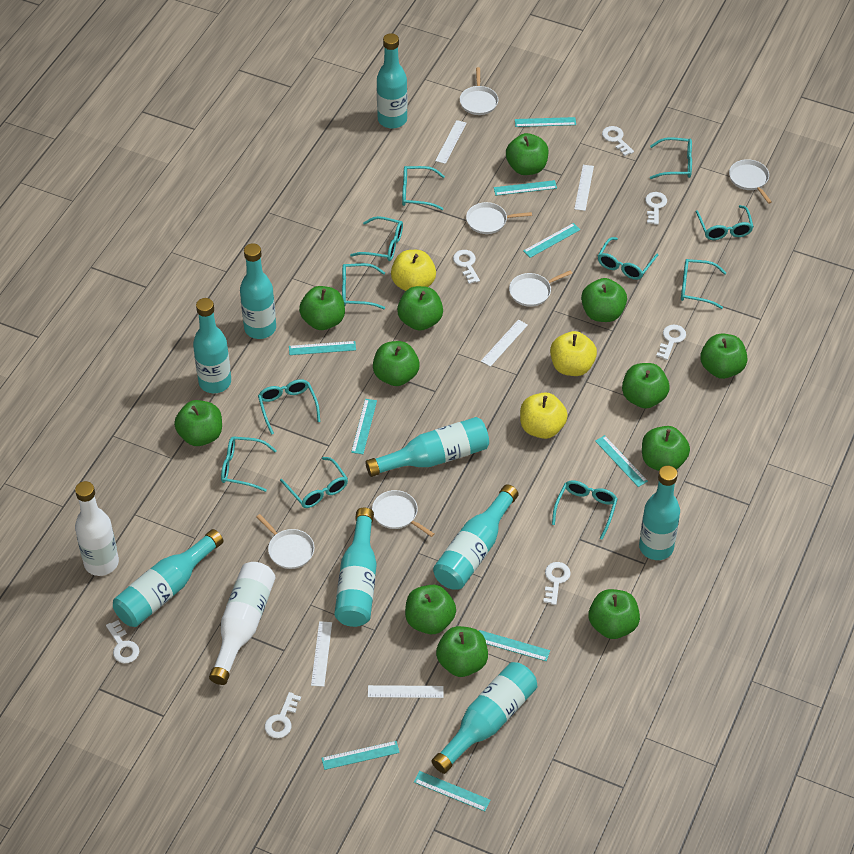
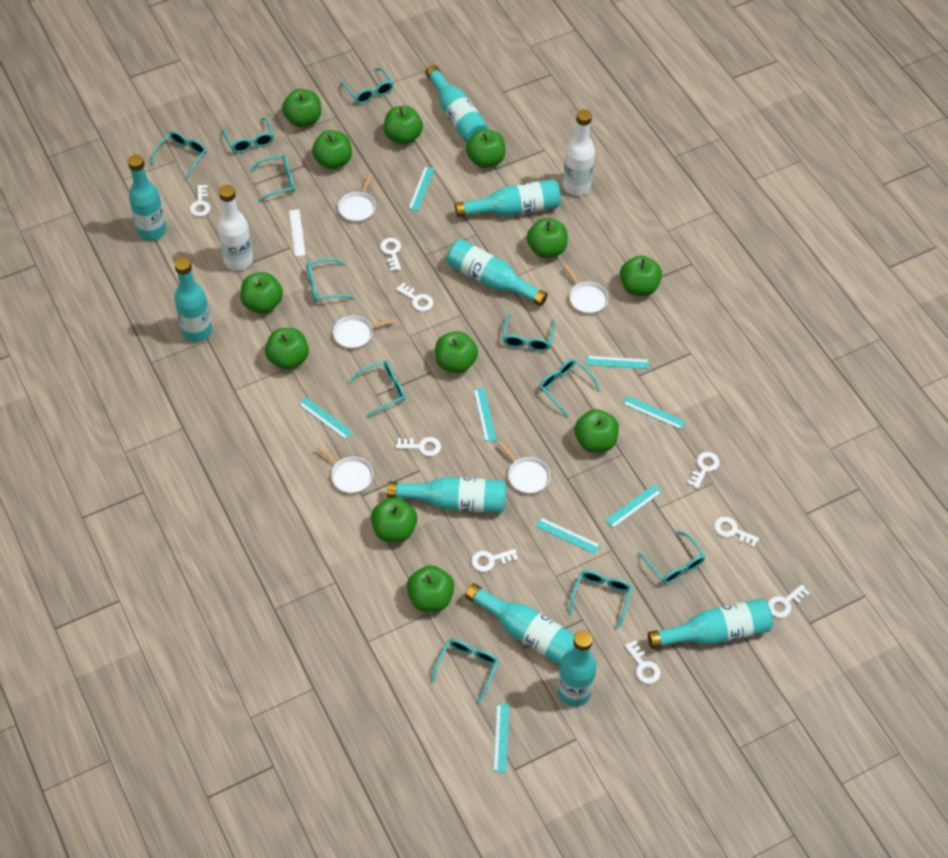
turquoise ruler: [289,341,356,355] [321,741,400,770] [351,399,377,454] [414,771,490,811] [479,630,550,661] [494,180,557,196] [515,117,576,127] [523,223,580,258] [595,435,648,487] = 9 -> [299,397,353,439] [408,166,435,211] [474,388,497,442] [493,704,510,773] [535,517,600,554] [587,356,649,369] [605,485,662,528] [623,396,685,429] = 8
white key: [106,620,139,663] [265,692,301,738] [453,250,480,284] [543,562,571,605] [602,126,634,156] [645,192,667,225] [656,325,686,360] = 7 -> [190,185,210,217] [380,238,401,271] [396,283,433,312] [396,437,441,456] [471,549,518,572] [625,640,661,684] [688,452,719,489] [714,517,759,548] [768,584,810,618] = 9
white pan: [256,514,314,569] [372,490,434,537] [460,67,498,115] [466,202,532,234] [509,270,572,307] [729,159,772,204] = 6 -> [317,445,373,494] [333,315,396,349] [338,174,376,222] [498,441,550,494] [564,265,608,314] = 5
white ruler: [311,621,332,687] [368,685,444,698] [435,120,466,164] [481,320,528,367] [574,165,594,211] = 5 -> [289,209,306,257] = 1
yellow apple: [391,250,436,291] [520,392,568,439] [550,331,597,376] = 3 -> none = 0

